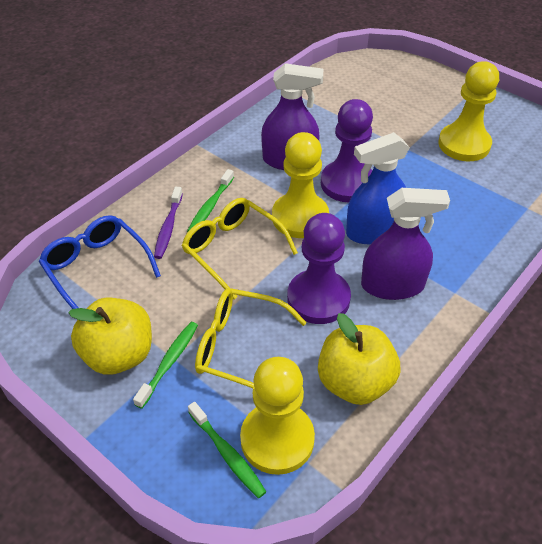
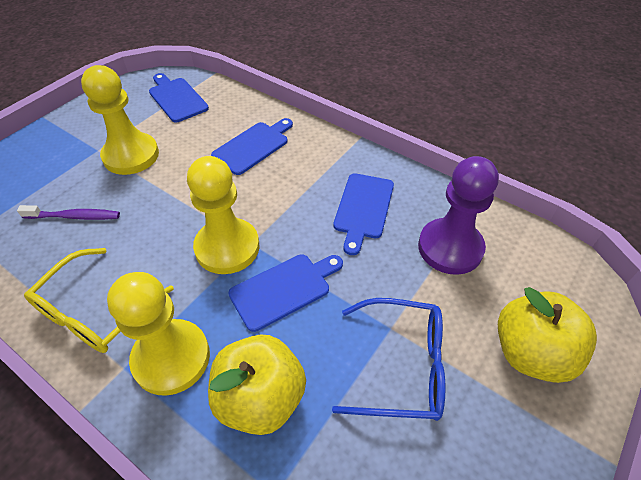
blue cutting board: none = 0 -> [149,73,209,122] [211,118,293,175] [228,254,343,332] [333,173,394,255] = 4
blue spray bottle: [346,132,410,244] = 1 -> none = 0
green toothbrush: [133,322,198,409] [187,169,234,232] [188,402,266,498] = 3 -> none = 0
purple pawn: [287,213,351,324] [321,99,373,203] = 2 -> [418,156,499,275] = 1
purple spray bottle: [261,63,323,170] [361,188,450,300] = 2 -> none = 0
yellow glasses: [182,198,298,300] [195,288,307,388] = 2 -> [24,248,174,353] = 1

